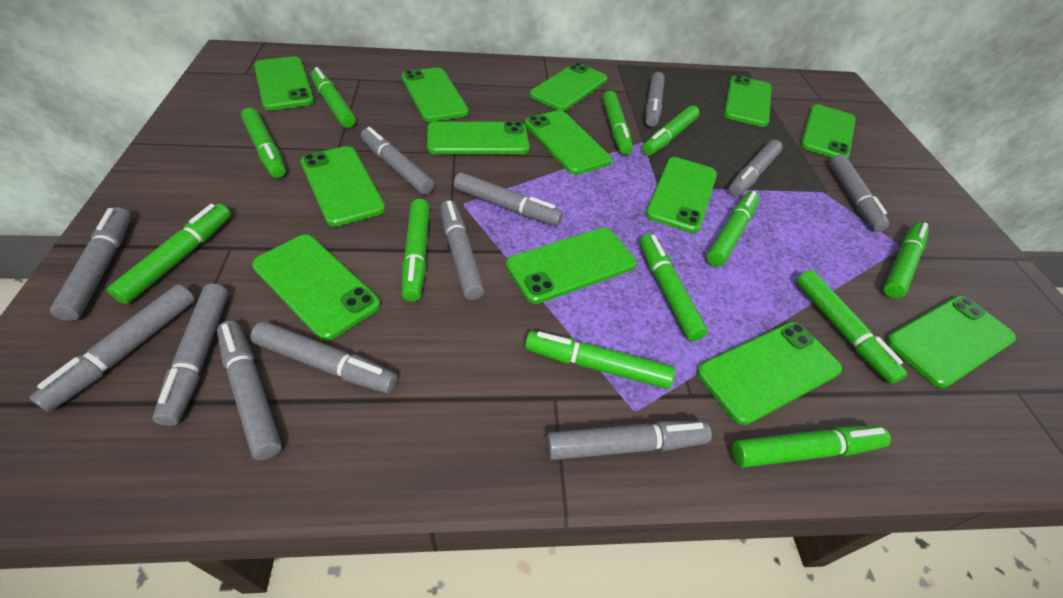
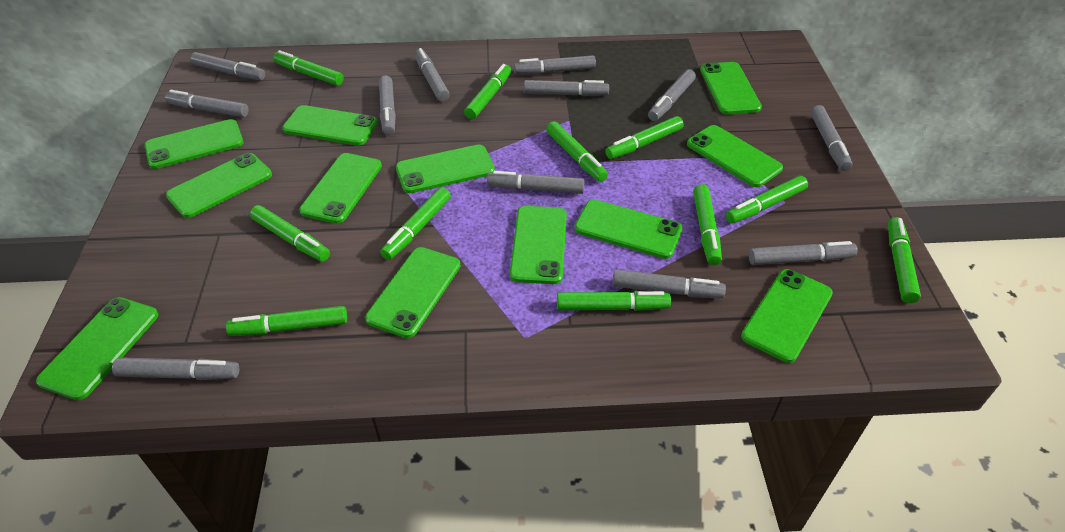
green marker: [107,204,231,304] [241,108,286,178] [311,67,356,128] [402,199,430,302] [525,331,675,389] [603,91,633,155] [639,234,708,341] [642,105,700,156] [706,191,759,267] [731,426,891,468] [796,270,908,384] [883,222,929,299] = 12 -> [226,306,347,336] [250,205,330,262] [273,50,344,86] [380,187,451,260] [464,64,511,119] [546,121,608,182] [557,291,671,311] [605,116,684,159] [693,184,722,265] [726,176,808,224] [888,217,921,303] = 11
green phone: [252,234,380,341] [254,56,314,111] [300,146,386,227] [402,67,469,122] [427,121,530,154] [506,228,637,304] [525,110,612,175] [530,63,607,111] [646,157,717,233] [697,322,842,425] [724,75,772,127] [800,104,856,158] [886,296,1016,388] = 13 -> [36,297,158,400] [145,119,244,169] [166,153,272,218] [282,105,378,146] [299,153,382,224] [365,247,460,338] [396,145,495,193] [510,206,567,284] [575,199,683,259] [687,125,783,187] [700,62,762,114] [741,269,833,363] = 12

